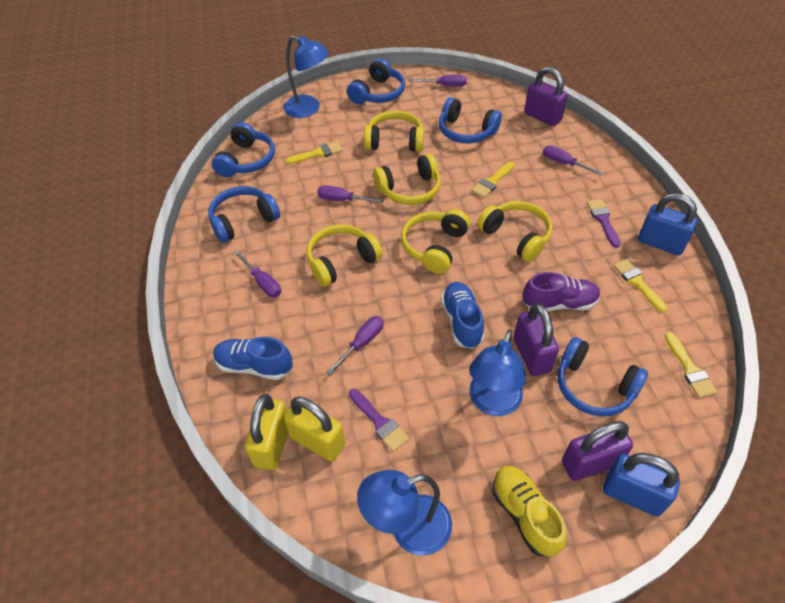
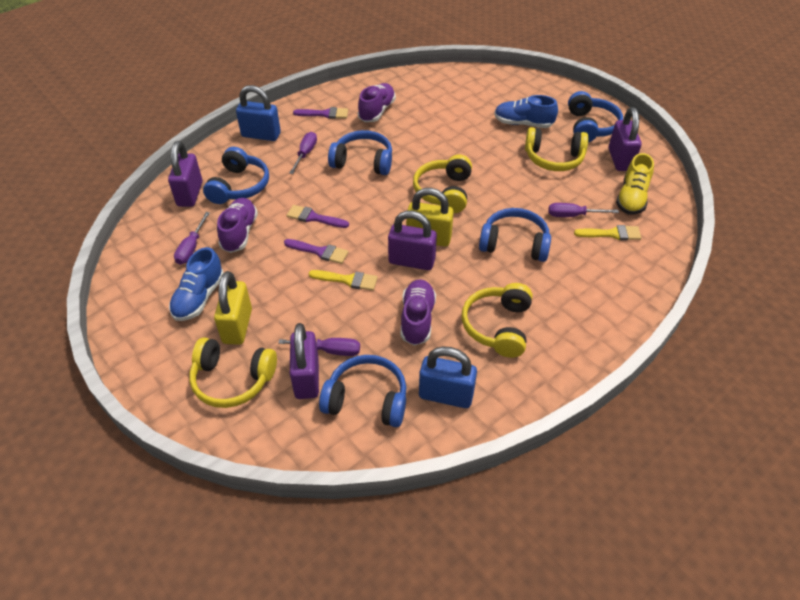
blue lamp: [283,35,329,118] [357,470,452,556] [469,330,526,416] = 3 -> none = 0
purple brush: [349,389,409,452] [587,199,620,248] = 2 -> [284,239,348,264] [287,205,349,228] [293,107,348,119] = 3
purple padlock: [513,303,559,376] [524,67,568,126] [562,421,633,481] = 3 -> [168,141,202,207] [290,323,319,399] [388,211,437,270] [609,107,642,171] = 4
purple screwdriver: [234,251,281,297] [317,185,384,203] [326,316,383,375] [410,75,467,87] [543,145,604,176] = 5 -> [174,212,210,265] [278,338,360,356] [289,132,317,174] [548,203,619,217] = 4
purple shoe: [523,272,601,311] = 1 -> [217,198,258,253] [358,83,396,122] [401,279,436,346] = 3
yellow brush: [285,141,343,164] [471,162,515,198] [613,259,667,313] [665,332,717,398] = 4 -> [309,270,378,291] [574,225,642,240] = 2
yellow headphones: [306,225,382,287] [364,111,424,152] [373,153,441,205] [401,209,470,274] [477,201,552,262] = 5 -> [189,338,277,408] [413,155,472,213] [462,283,532,358] [525,127,588,171] = 4

